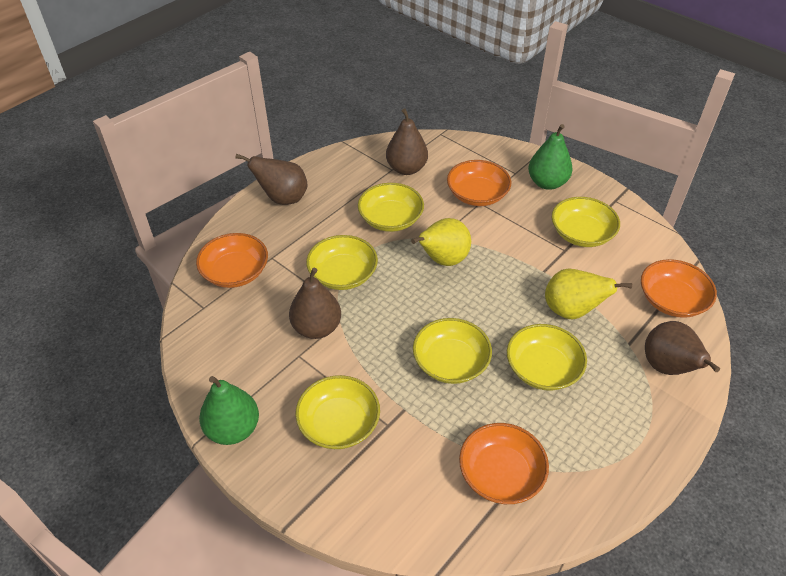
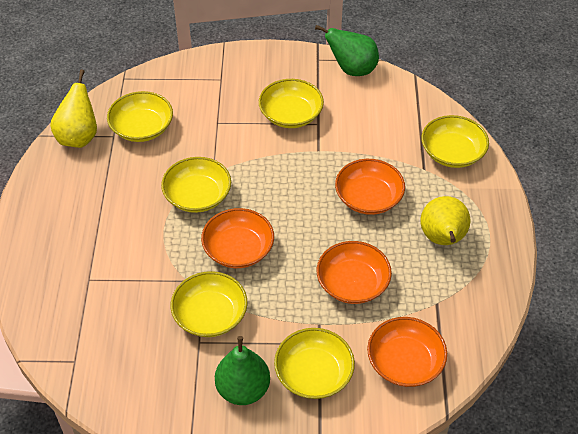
brown pear: [235,154,308,205] [289,268,341,339] [386,109,428,175] [645,321,720,375] = 4 -> none = 0

